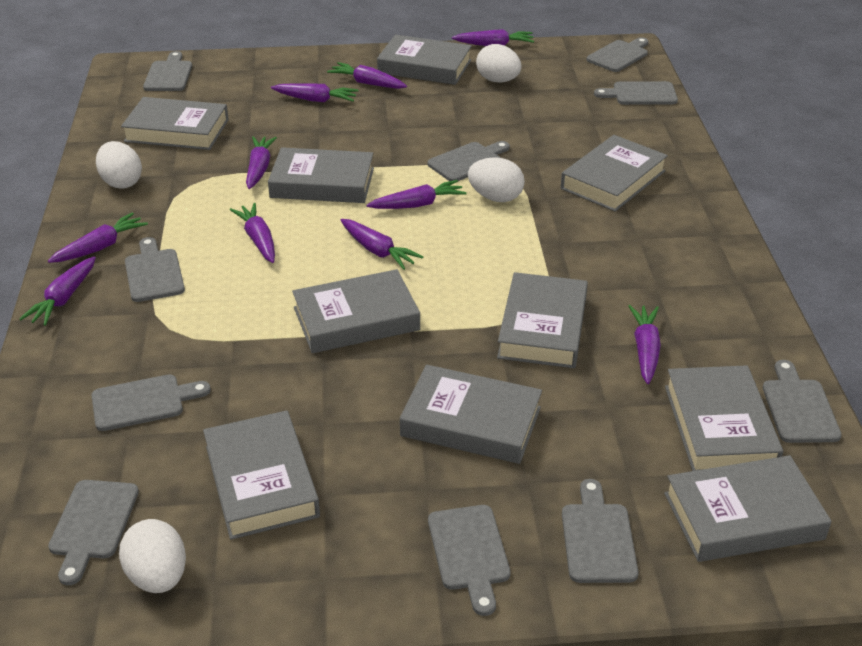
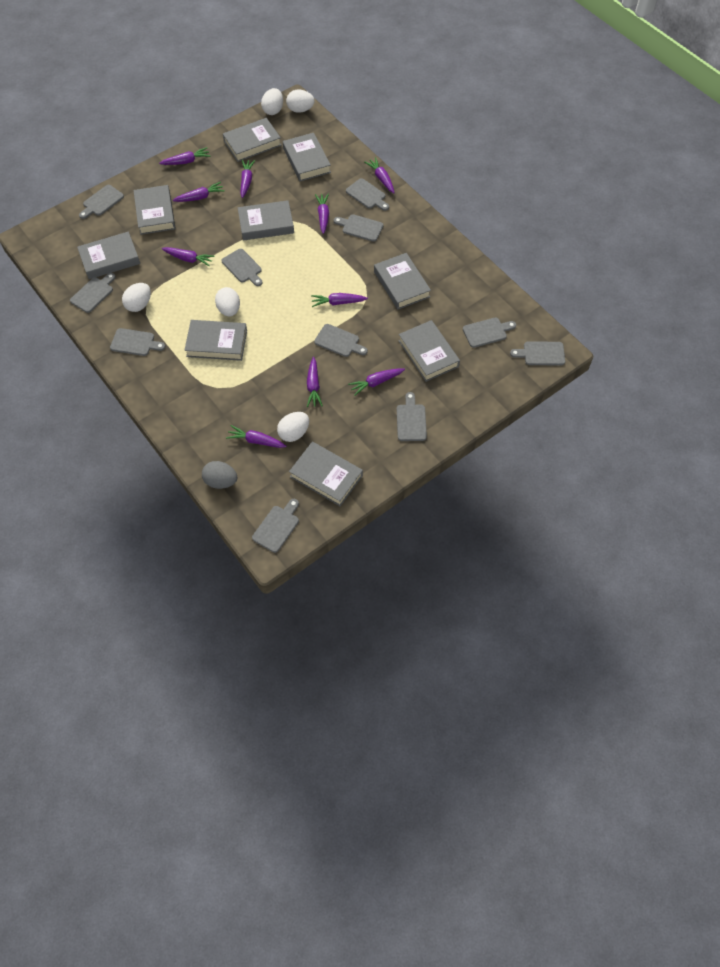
grey book: [121,97,229,150] [203,410,320,540] [268,147,374,203] [292,269,420,353] [377,34,472,85] [400,365,542,464] [497,272,588,368] [561,135,668,212] [664,455,832,562] [665,365,783,471] = 10 -> [77,232,140,279] [133,185,176,235] [184,320,247,361] [223,118,281,162] [238,200,294,240] [283,133,331,181] [289,442,363,506] [374,253,431,309] [398,320,460,382] = 9
grey cutting board: [48,480,139,585] [91,374,211,431] [125,237,185,302] [143,51,192,91] [427,141,510,181] [428,505,511,616] [562,479,639,583] [587,37,648,72] [594,81,678,105] [763,360,842,443] = 10 -> [70,273,116,313] [79,185,124,219] [110,328,165,356] [221,249,262,286] [252,499,299,553] [314,324,368,357] [334,214,383,242] [346,178,389,211] [396,392,427,441] [463,318,516,348] [510,342,565,365] = 11
grey egg: none = 0 -> [202,461,237,489] = 1
white egg: [96,141,142,189] [119,519,186,593] [468,157,525,202] [476,44,522,83] = 4 -> [122,283,151,312] [215,287,240,316] [261,88,283,115] [277,412,309,442] [286,90,314,113] = 5

